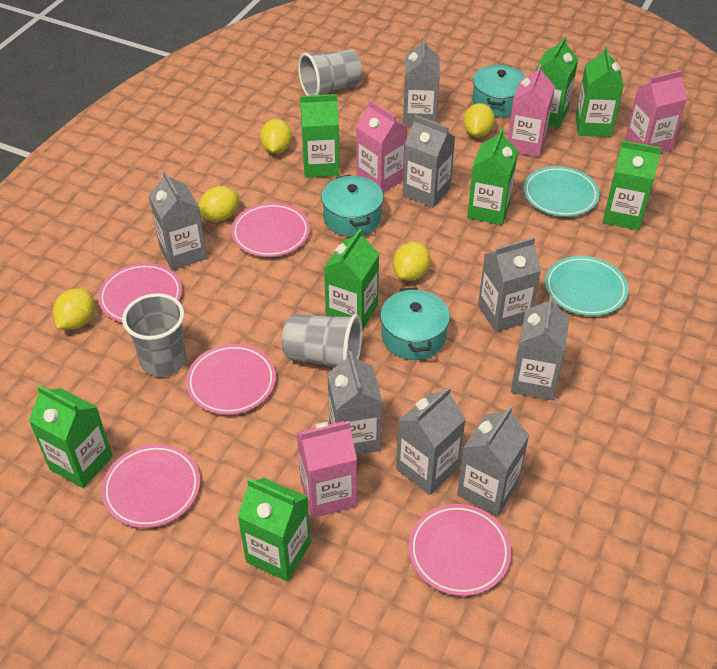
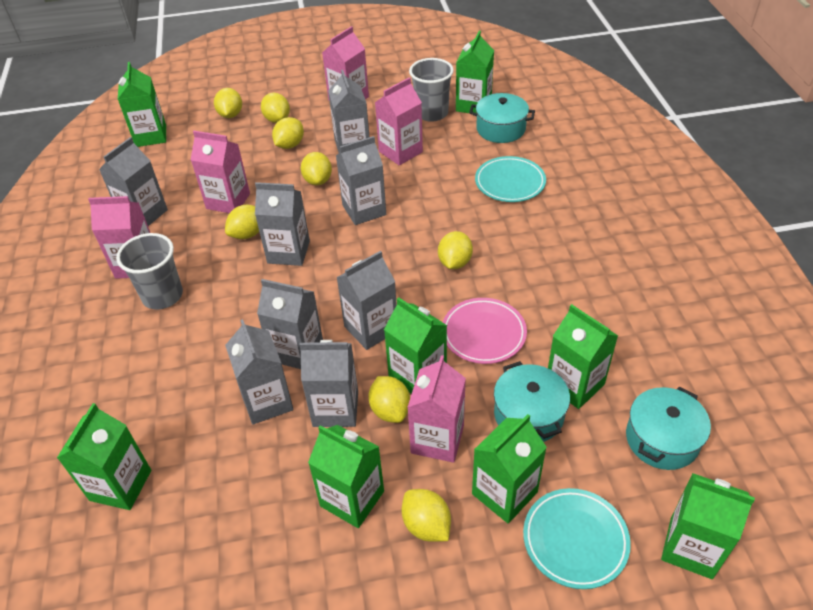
grey cup: [122,293,186,377] [282,314,362,368] [298,49,362,96] = 3 -> [116,233,183,309] [409,58,454,122] = 2
pink carton: [297,421,357,518] [356,100,407,193] [508,64,555,157] [625,70,687,153] = 4 -> [88,196,150,279] [191,131,250,213] [322,26,369,100] [375,77,423,166] [407,355,466,463] = 5
pink plate: [98,263,182,323] [102,444,200,528] [186,344,276,415] [231,203,310,257] [409,504,511,596] = 5 -> [443,298,527,364] = 1
yellow lemon: [53,288,94,330] [199,186,239,222] [260,119,292,154] [393,242,430,281] [463,103,495,137] = 5 -> [214,88,242,118] [225,205,259,239] [261,93,290,123] [272,117,304,149] [301,152,332,185] [368,376,410,423] [402,489,451,542] [438,231,473,269] = 8

